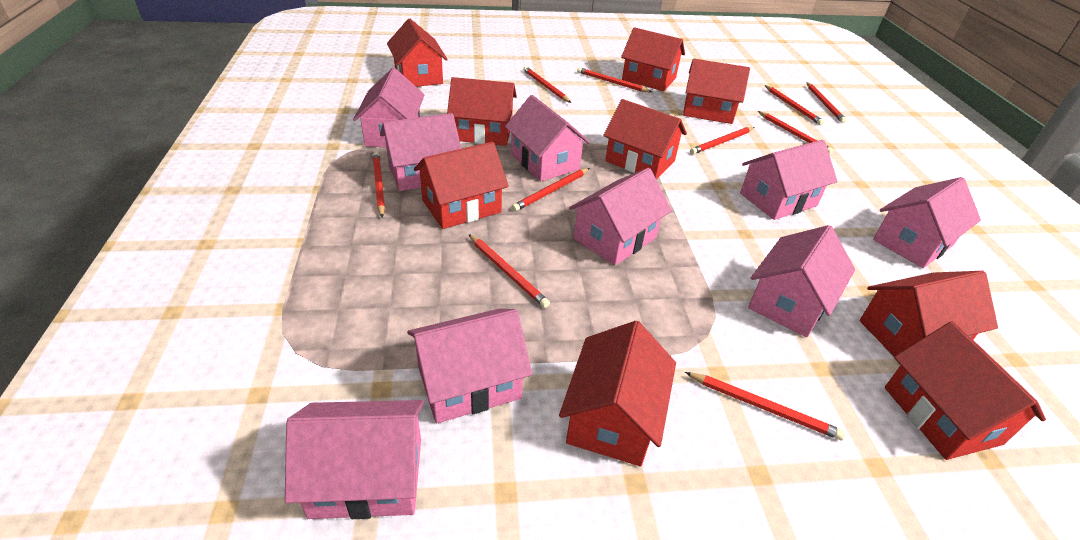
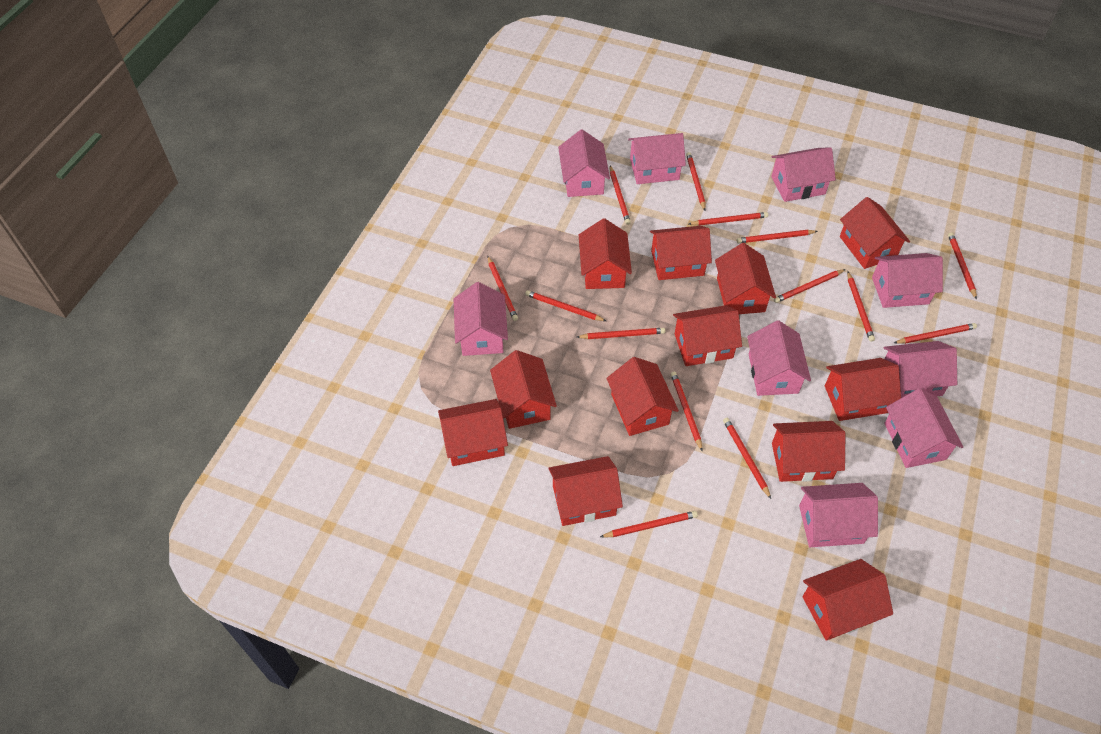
red house: [387,19,448,87] [414,142,509,229] [447,77,517,146] [559,321,676,466] [603,99,687,179] [621,27,685,91] [683,59,750,124] [860,271,998,356] [885,321,1046,460] = 9 -> [438,399,508,466] [490,350,557,429] [548,456,623,526] [579,218,632,289] [606,357,679,436] [650,226,712,280] [673,305,742,366] [715,243,776,314] [772,421,846,482] [802,559,893,641] [825,358,901,421] [840,197,910,269] = 12
red pencil: [373,152,385,217] [469,234,550,308] [512,168,590,211] [523,66,571,103] [577,67,652,92] [685,372,845,440] [690,127,754,154] [758,111,833,154] [765,85,824,125] [807,82,847,123] = 10 -> [488,256,518,321] [525,290,606,321] [577,328,665,339] [600,511,698,537] [610,166,631,225] [671,372,702,451] [686,152,706,211] [689,212,768,226] [723,418,771,499] [737,230,817,243] [774,269,846,303] [847,271,875,342] [894,323,977,344] [948,232,977,300] = 14

